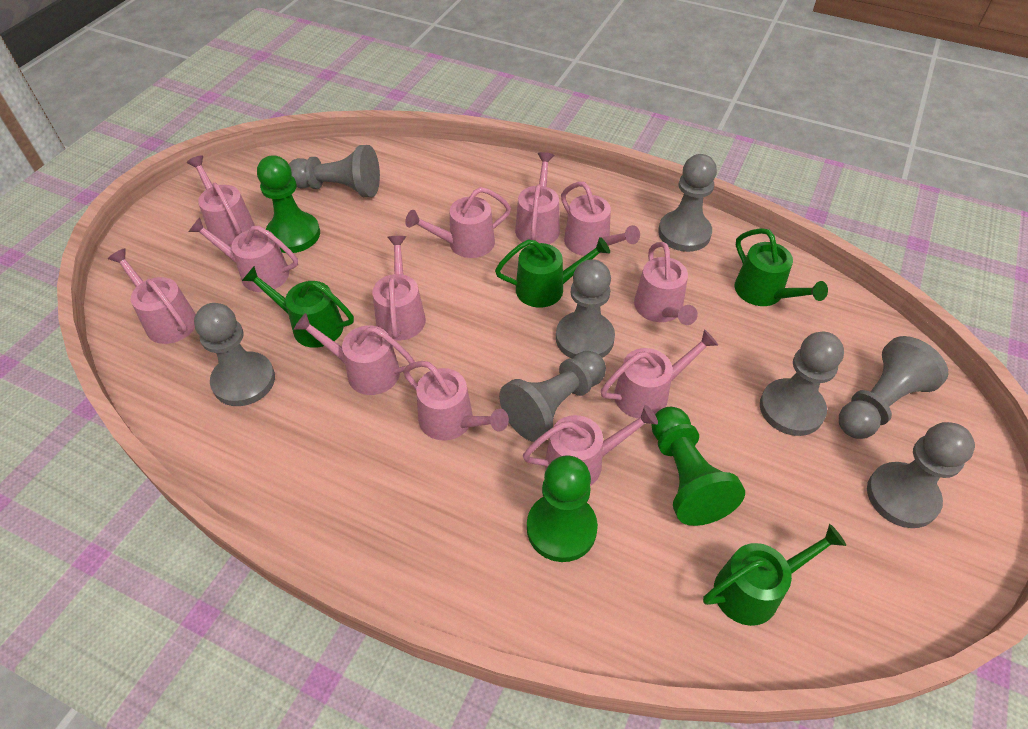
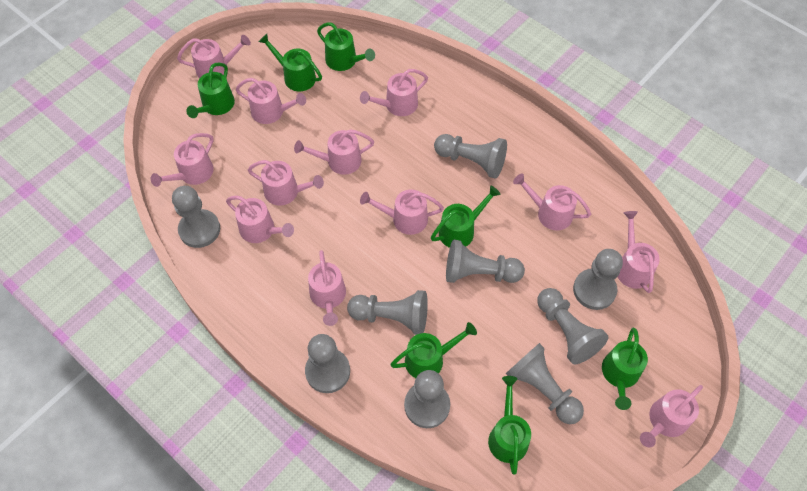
green pawn: [257,155,320,253] [527,455,598,562] [651,407,745,526] = 3 -> none = 0
green watering can: [242,266,354,348] [495,237,610,308] [703,524,846,626] [735,228,828,306] = 4 -> [186,63,235,118] [258,34,322,91] [317,22,375,71] [390,322,477,378] [431,185,501,248] [488,376,531,475] [602,328,648,410] = 7
grey pawn: [194,303,275,406] [289,145,380,197] [499,351,606,442] [556,259,615,359] [658,154,717,252] [760,332,844,436] [839,336,948,439] [867,422,975,528] = 8 -> [172,186,220,248] [305,334,350,393] [347,290,428,335] [404,370,450,428] [434,134,507,179] [446,240,525,283] [506,343,584,424] [537,288,609,364] [573,249,623,310] = 9

